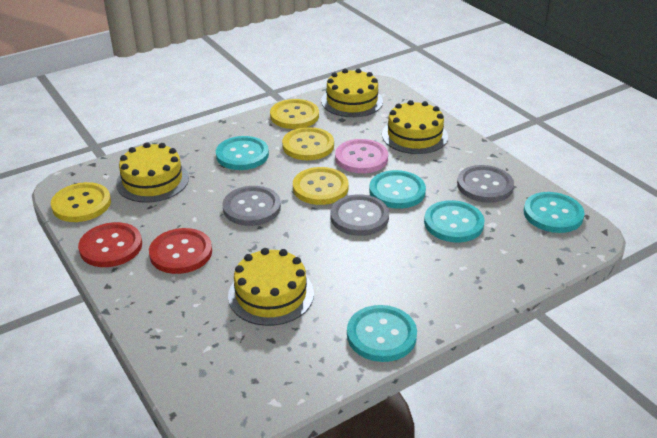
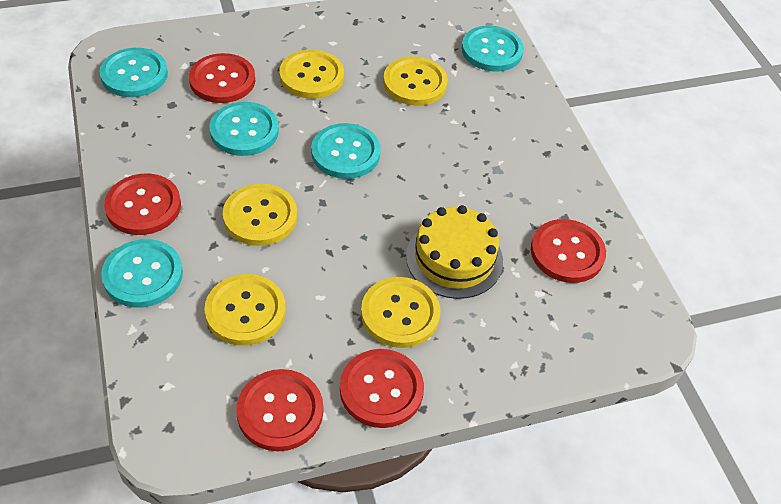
grey button: [222,186,281,226] [331,194,389,236] [457,165,514,203] = 3 -> none = 0
pink button: [335,139,388,173] = 1 -> none = 0
red button: [78,222,142,267] [149,228,212,274] = 2 -> [104,174,181,235] [189,53,255,103] [236,369,323,451] [340,349,424,428] [531,219,606,283] = 5
yellow button: [51,182,111,222] [270,99,319,129] [282,127,334,160] [293,167,349,205] = 4 -> [204,274,286,346] [223,184,297,246] [279,50,344,99] [361,277,440,348] [383,57,448,106] = 5
yellow cake: [116,142,189,203] [228,248,314,326] [321,68,383,117] [382,100,448,154] = 4 -> [406,205,503,299] = 1

